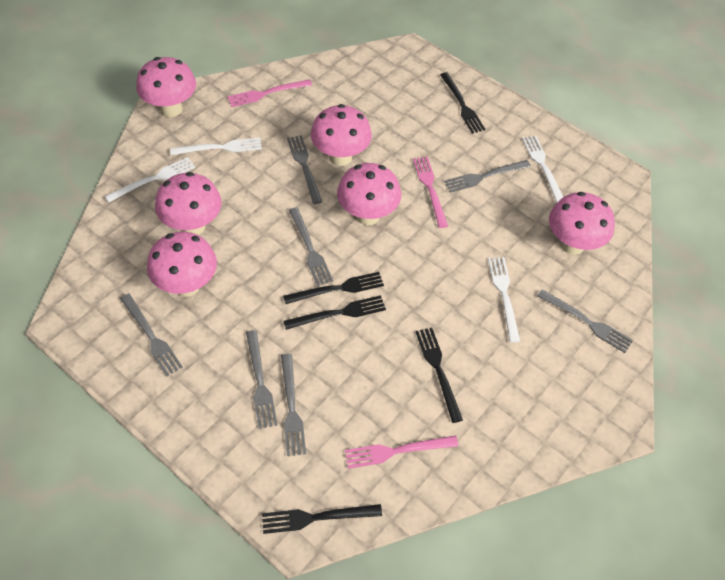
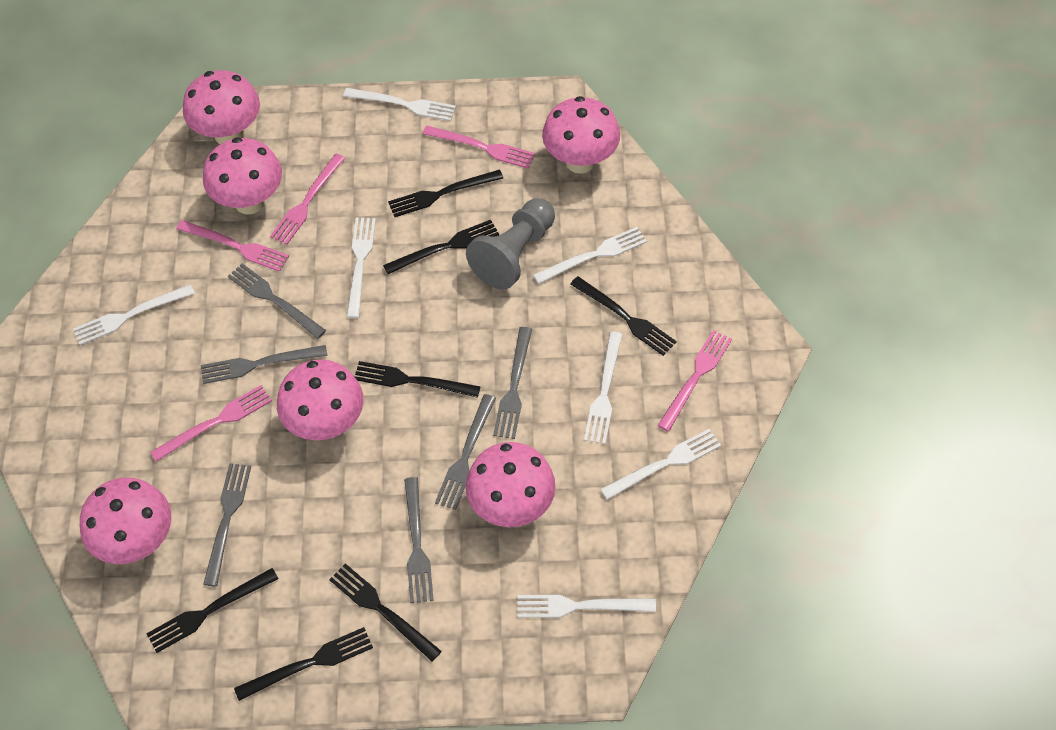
black fork: [262,504,382,534] [283,272,384,304] [283,295,386,330] [415,328,463,423] [440,72,485,134] = 5 -> [146,568,278,653] [234,627,373,701] [329,563,442,661] [354,361,481,398] [383,220,499,274] [388,170,504,217] [570,276,677,356] = 7
grey fork: [120,293,183,376] [246,330,278,429] [281,354,306,456] [287,135,322,204] [289,207,333,286] [444,160,531,193] [538,289,633,353] = 7 -> [201,345,327,384] [203,463,251,586] [228,263,326,339] [404,477,434,603] [435,394,496,510] [493,327,532,439] = 6
grey pawn: none = 0 -> [466,198,555,289] = 1
pink fork: [227,79,312,107] [345,435,458,469] [413,156,448,228] = 3 -> [150,385,272,462] [176,220,289,272] [270,154,345,244] [423,125,535,169] [657,330,732,431] = 5
white fork: [105,157,195,202] [170,138,262,155] [488,257,520,343] [522,136,563,203] = 4 -> [73,284,195,345] [343,88,456,121] [347,218,376,318] [518,595,656,618] [533,227,647,284] [584,332,623,444] [600,429,721,500] = 7

